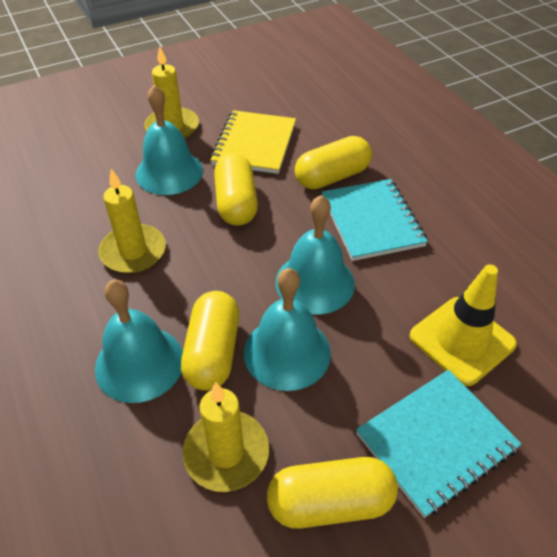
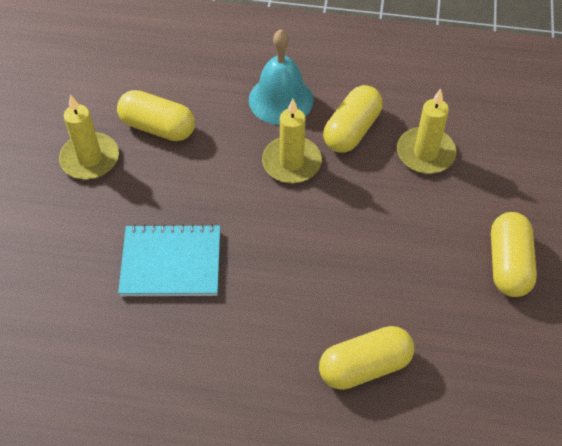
turquoise bell: [95,280,183,403] [136,85,203,195] [244,268,331,391] [275,195,355,315] = 4 -> [249,29,314,125] = 1
turquoise notebook: [322,179,428,261] [356,370,522,518] = 2 -> [118,224,220,296] = 1
yellow notebook: [210,110,296,174] = 1 -> none = 0
yellow traffic cone: [410,264,517,386] = 1 -> none = 0

